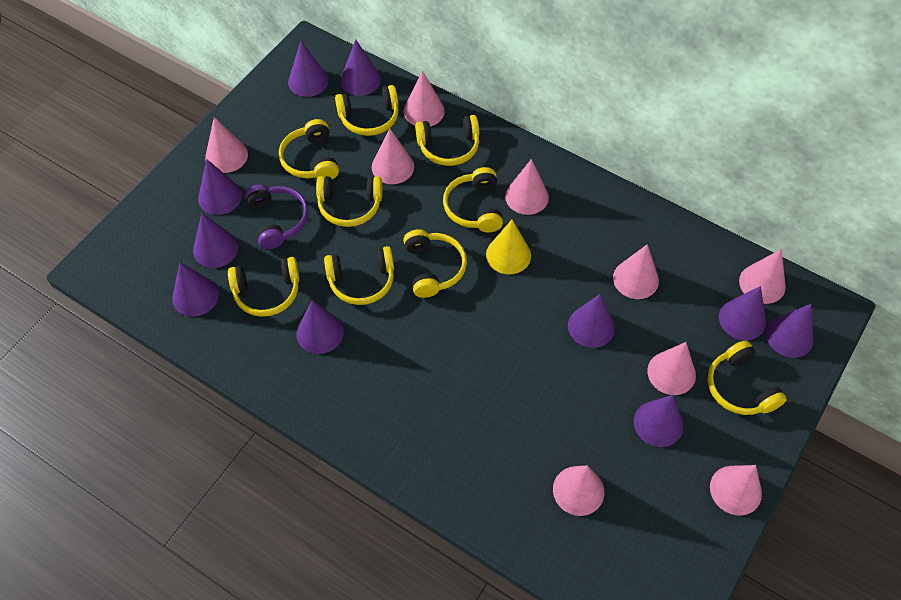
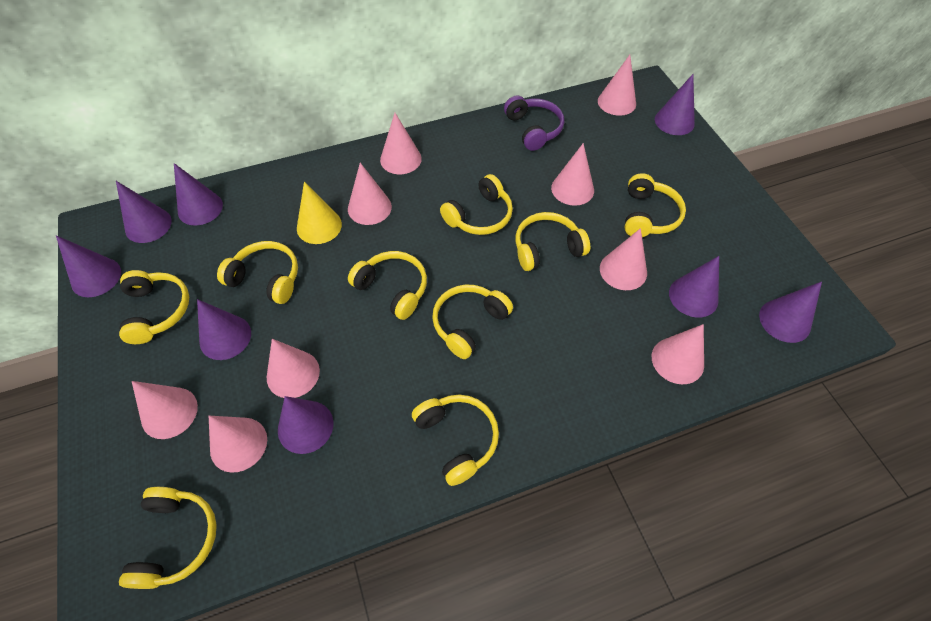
purple cone: [172,262,219,317] [193,213,238,268] [198,159,242,215] [288,41,329,97] [297,300,344,354] [340,39,381,96] [568,294,615,348] [634,395,684,447] [719,286,766,340] [766,304,814,358] = 10 -> [56,235,121,297] [116,181,172,243] [174,163,223,226] [197,299,251,360] [278,396,334,454] [655,74,695,135] [669,256,719,318] [759,282,822,343] = 8

